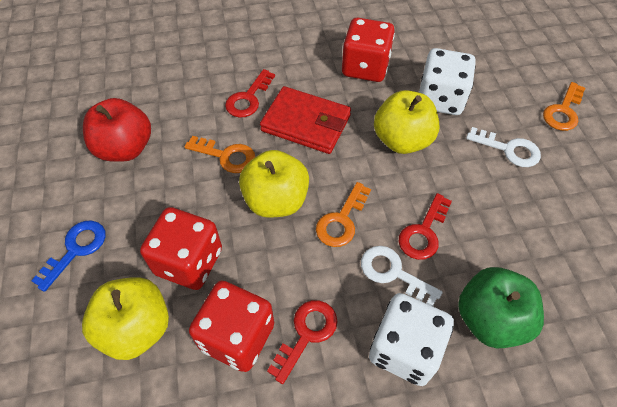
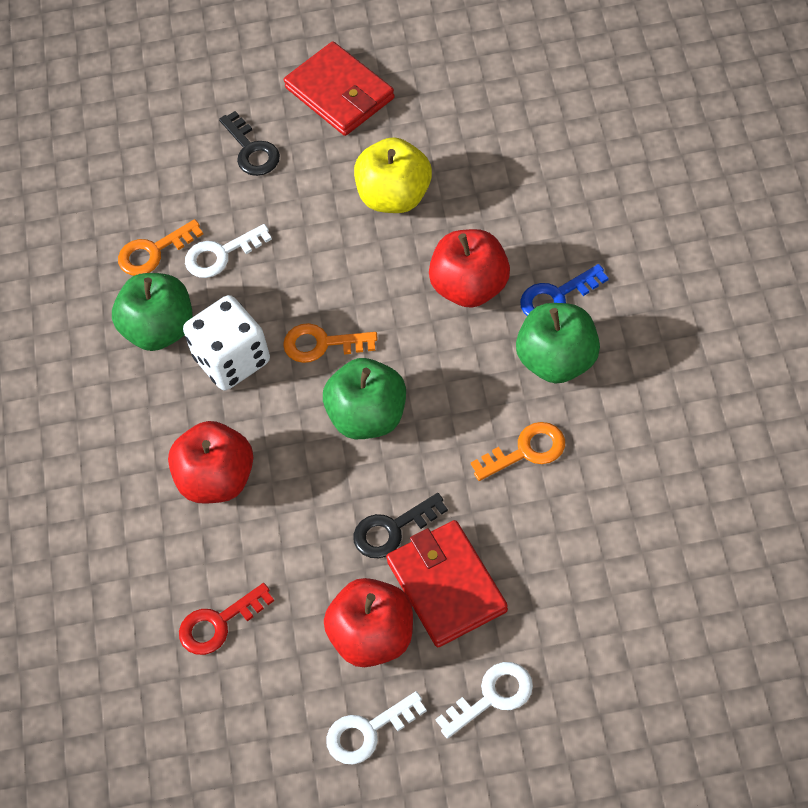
black key: none = 0 -> [219,111,280,176] [353,493,448,558] = 2
green apple: [458,267,544,348] = 1 -> [112,273,193,351] [323,358,406,439] [516,303,600,383] = 3
red apple: [83,98,151,162] = 1 -> [168,421,254,504] [324,578,413,667] [429,229,510,308] = 3
red dice: [140,207,222,290] [189,280,274,372] [342,18,395,82] = 3 -> none = 0
red key: [225,69,275,118] [267,300,338,384] [399,193,452,260] = 3 -> [179,583,274,655] = 1
red wallet: [260,86,351,154] = 1 -> [284,41,395,136] [386,520,508,647] = 2
white dice: [369,293,454,386] [419,48,476,115] = 2 -> [183,295,270,390] = 1
white key: [361,246,443,306] [466,127,541,167] = 2 -> [185,224,272,278] [326,691,427,765] [435,662,533,739] = 3
yellow apple: [82,277,169,360] [239,150,309,218] [374,90,439,154] = 3 -> [354,137,432,213] = 1

